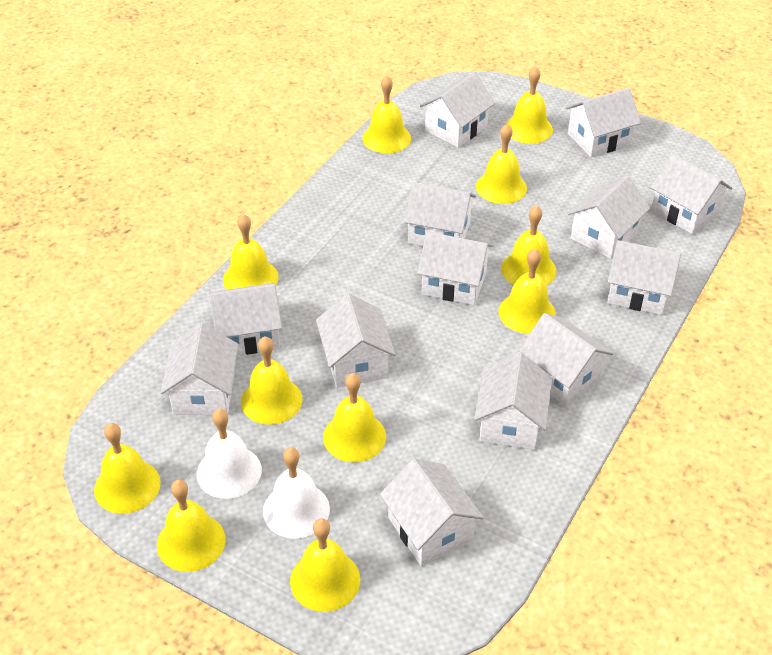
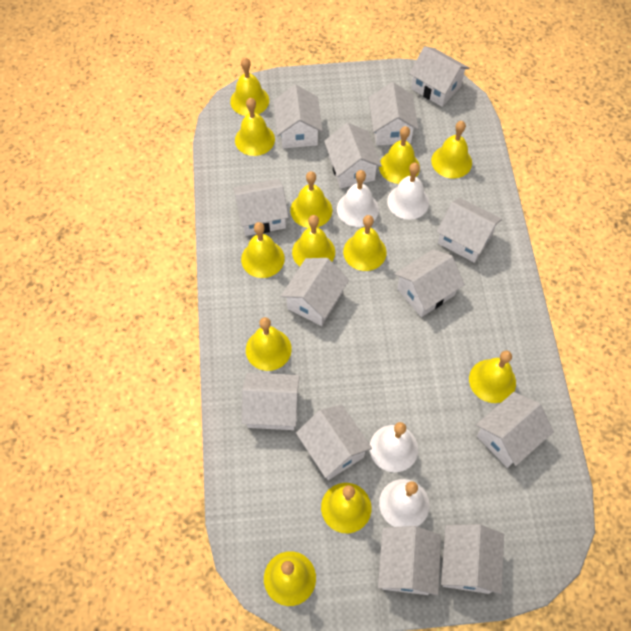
white bell: [197,408,262,499] [263,447,330,538] = 2 -> [337,170,379,227] [370,422,418,472] [379,479,430,527] [387,163,429,220] = 4
yellow bell: [94,423,161,514] [157,479,226,572] [223,214,279,290] [241,336,302,425] [290,518,360,612] [323,373,386,462] [362,76,411,153] [476,124,527,204] [498,248,556,334] [501,205,556,286] [505,66,553,144] = 11 -> [230,57,269,116] [235,98,275,156] [241,222,285,278] [246,317,292,371] [264,551,316,606] [290,171,332,228] [292,215,335,266] [321,483,371,533] [343,215,387,271] [379,126,420,184] [431,121,472,178] [469,351,516,403] = 12

